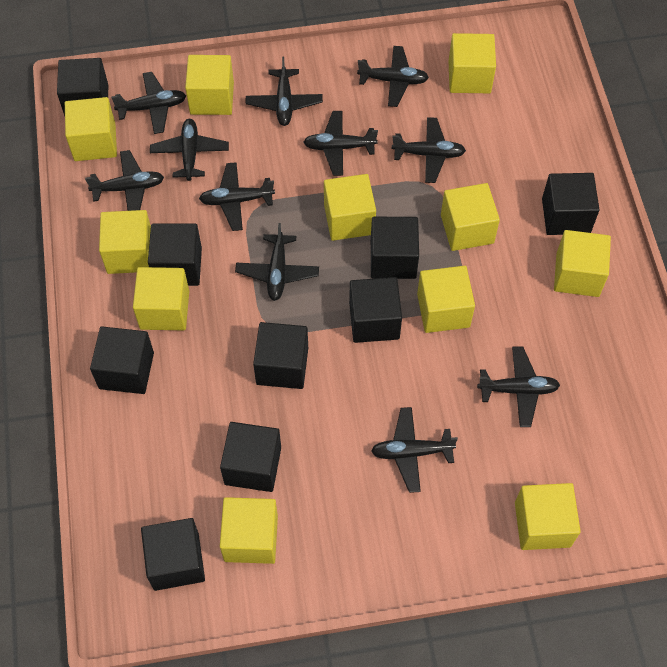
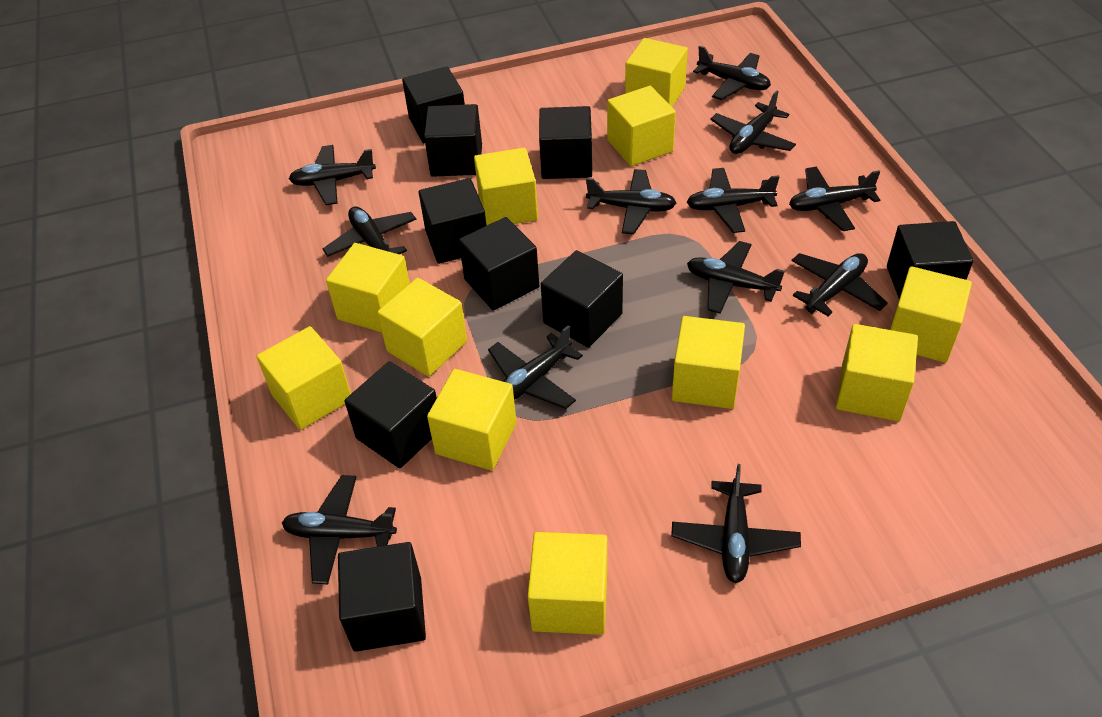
black plane: [85,150,164,211] [111,72,186,134] [150,119,229,181] [199,162,275,231] [235,223,319,301] [246,56,323,126] [304,111,378,176] [357,46,429,107] [371,407,458,493] [392,117,466,183] [477,346,560,427] = 11 -> [282,475,397,584] [289,145,376,205] [323,207,417,257] [488,325,583,409] [586,169,676,234] [671,464,801,583] [687,168,779,233] [687,241,785,314] [693,46,771,100] [710,90,796,154] [789,166,880,231] [791,253,888,316] = 12

